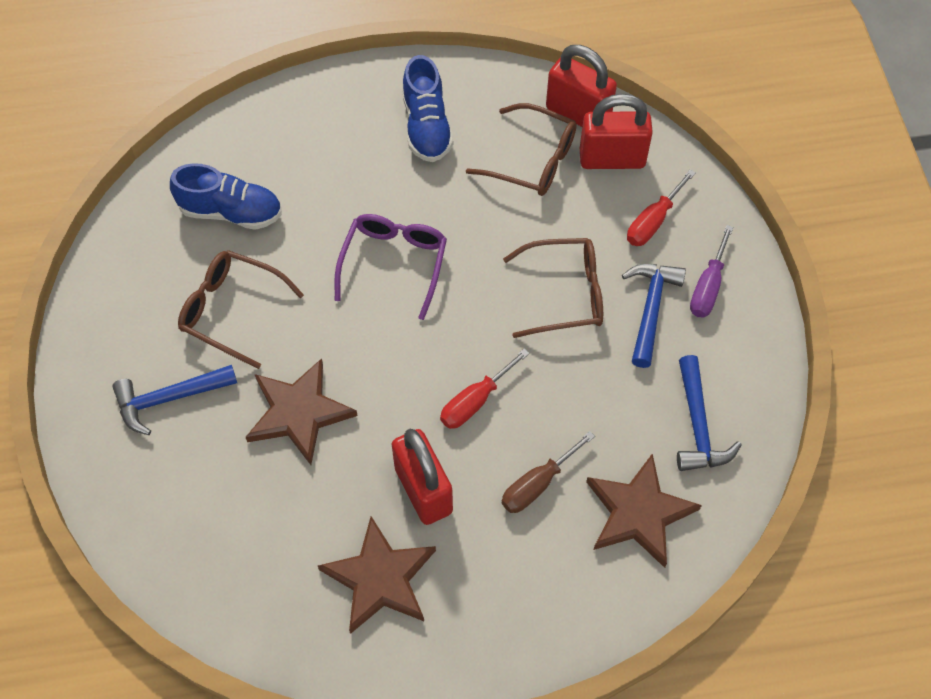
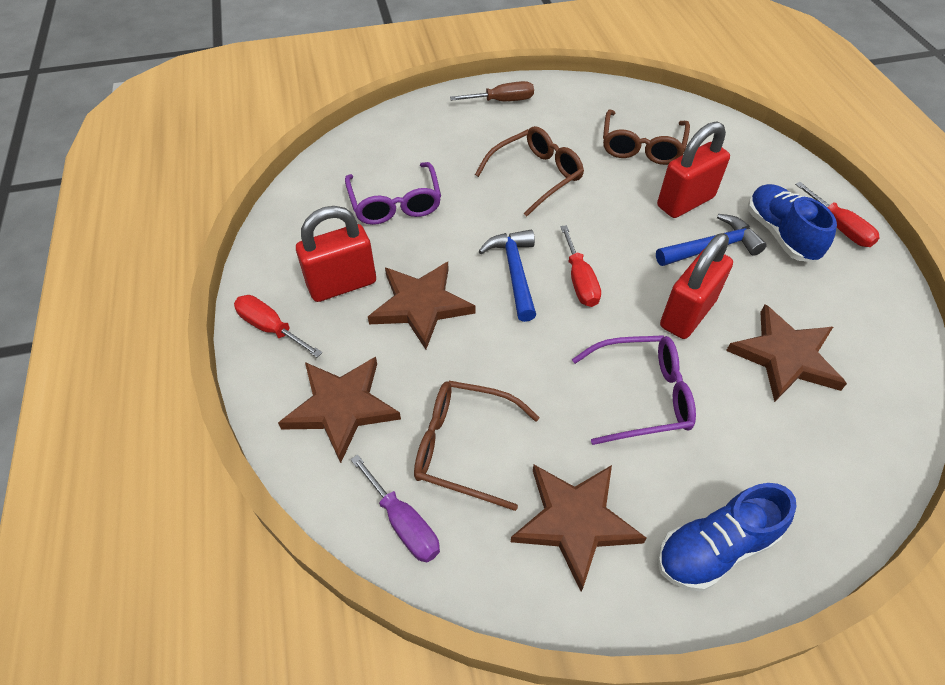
blue hammer: [112,365,237,435] [622,264,686,368] [677,355,742,471] = 3 -> [478,229,536,322] [656,214,767,266] = 2
brown star: [245,358,358,465] [318,516,436,634] [586,453,702,568] = 3 -> [278,357,401,463] [368,262,475,349] [511,465,647,592] [726,305,847,402] = 4
purple glasses: [334,214,447,320] = 1 -> [345,162,441,225] [572,335,696,445] = 2
red screwdriver: [440,348,530,429] [627,170,696,246] = 2 -> [234,295,323,358] [560,225,601,307] [795,182,880,247] = 3

